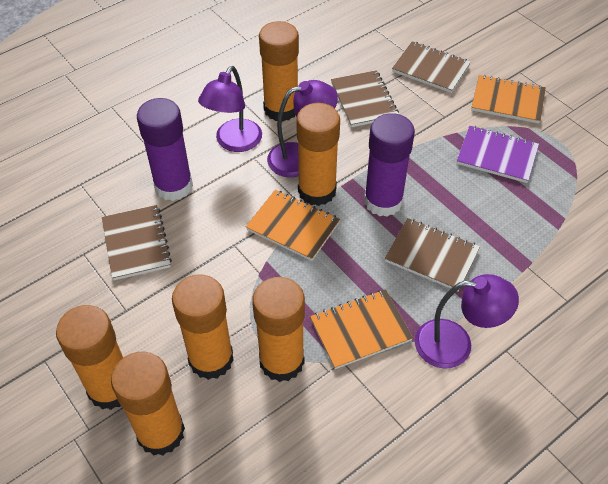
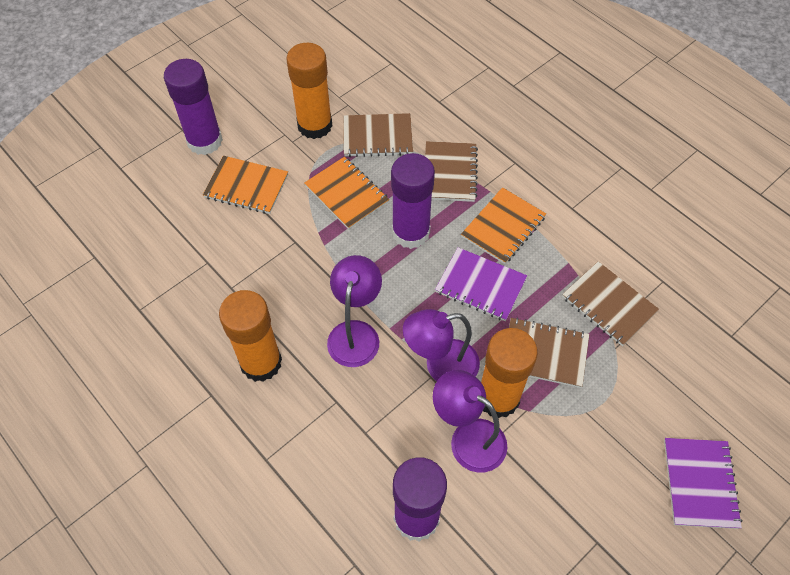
orange glue stick: [56,305,123,410] [111,351,185,456] [172,274,234,380] [252,277,305,382] [259,21,299,122] [296,103,340,206] = 6 -> [219,290,282,382] [286,43,333,139] [481,328,538,418] = 3
purple glue stick: [137,98,193,201] [364,113,415,217] = 2 -> [164,59,223,155] [391,153,435,249] [393,457,447,542] = 3
purple notebook: [457,126,539,183] = 1 -> [435,247,527,321] [664,438,742,529] = 2

